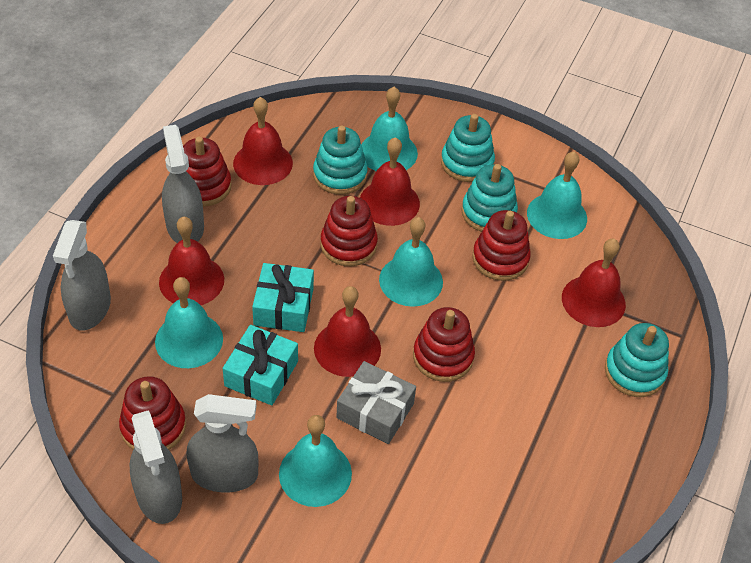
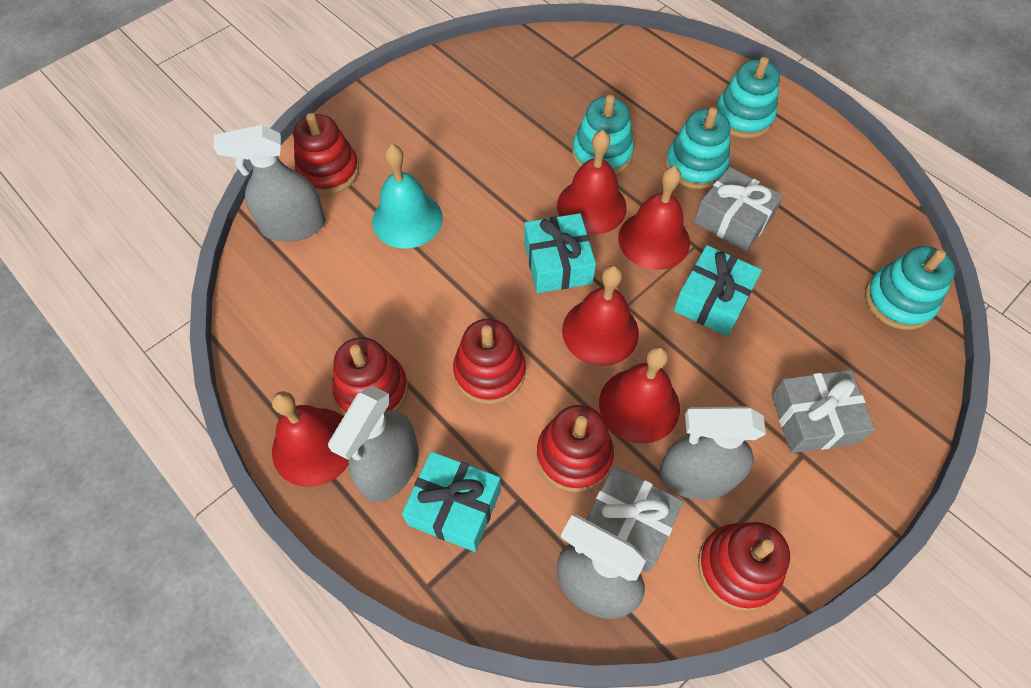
grey gift: [336,361,416,444] = 1 -> [586,466,683,573] [694,167,783,252] [771,370,875,453] = 3
turquoise bell: [155,277,223,368] [279,415,352,507] [361,87,418,171] [379,217,443,307] [527,152,587,239] = 5 -> [372,144,443,249] = 1
turquoise gift: [223,325,298,406] [252,263,314,332] = 2 -> [402,451,501,552] [524,213,596,293] [673,245,762,336] = 3

